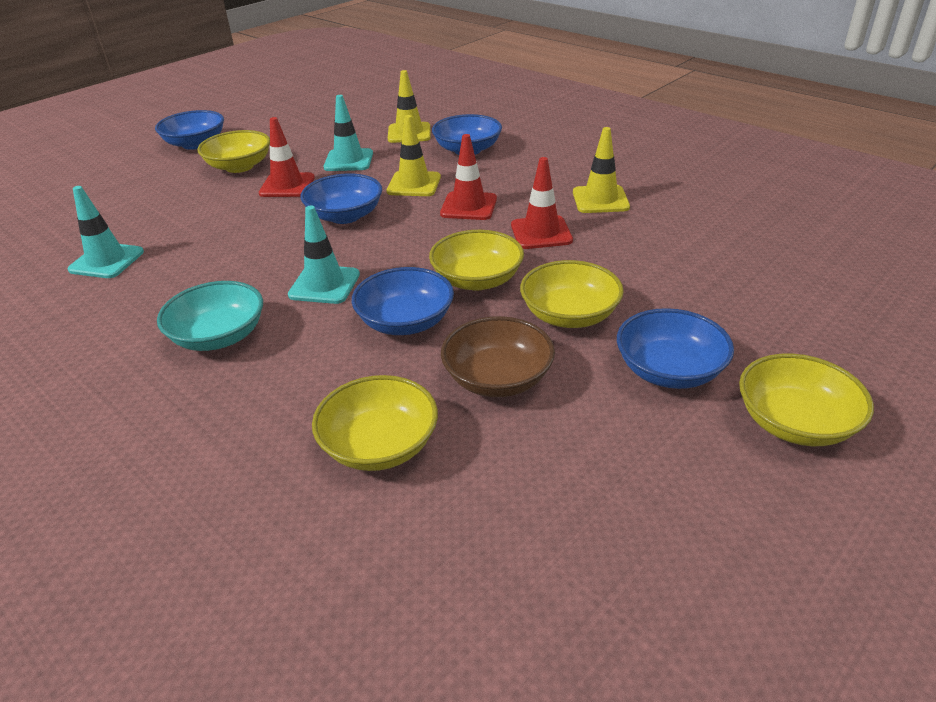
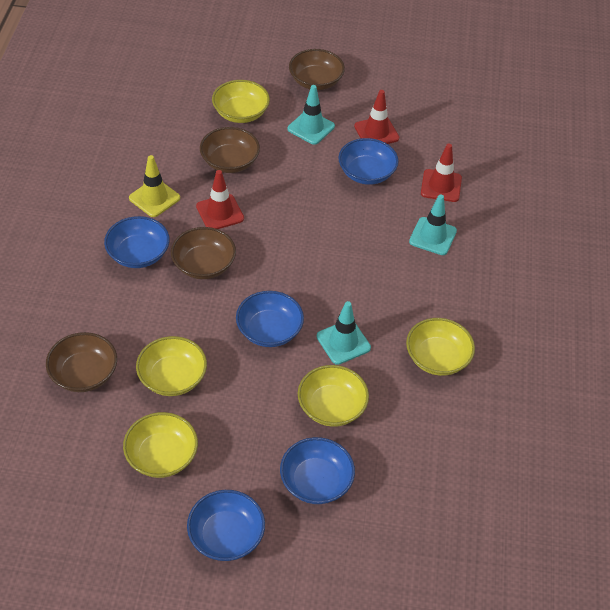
brown bowl: [441,316,555,397] = 1 -> [46,332,117,392] [171,227,236,279] [200,127,260,173] [289,49,345,90] = 4
turquoise bowl: [157,281,263,351] = 1 -> none = 0
yellow traffic cone: [386,115,441,196] [388,70,431,143] [573,127,630,213] = 3 -> [129,155,180,217] = 1

